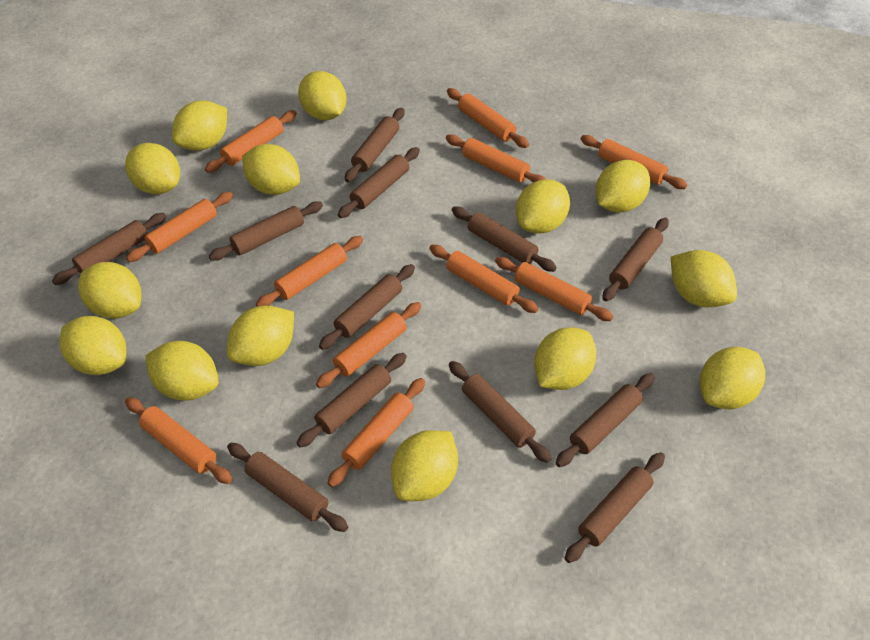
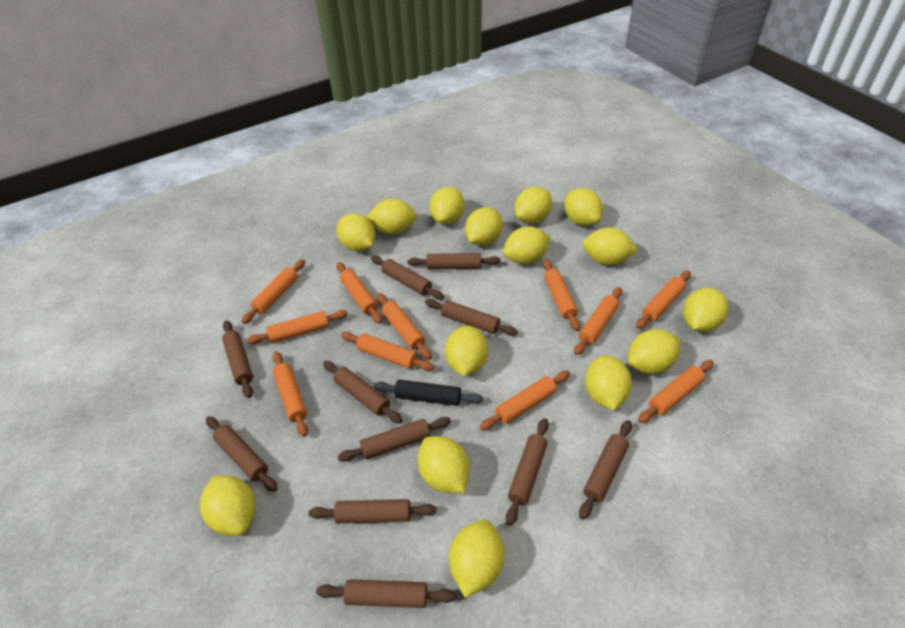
black rolling pin: none = 0 -> [373,380,483,406] = 1
brown rolling pin: [52,213,166,285] [209,201,323,261] [227,443,348,532] [297,353,407,448] [319,264,415,350] [338,147,420,218] [345,108,405,182] [449,361,552,463] [452,207,557,272] [556,373,655,467] [565,452,665,563] [602,218,669,301] = 12 -> [206,416,278,492] [222,320,253,398] [308,499,437,523] [316,579,456,608] [323,361,402,424] [338,417,451,462] [371,256,444,300] [408,253,501,269] [425,299,518,336] [506,418,549,525] [579,420,632,520] = 11
yellow lemon: [59,316,126,375] [78,262,141,319] [125,143,180,194] [145,341,219,401] [172,100,227,151] [227,306,294,366] [242,144,300,195] [298,71,347,120] [391,430,458,501] [516,179,570,234] [534,327,597,390] [596,160,650,213] [671,250,737,307] [700,347,765,409] = 14 -> [200,476,256,536] [337,213,375,251] [366,199,417,234] [417,436,470,493] [430,187,465,225] [445,326,488,376] [449,520,505,598] [465,207,503,246] [503,226,551,264] [514,187,552,223] [564,188,603,226] [582,227,638,265] [585,355,632,410] [628,329,680,374] [683,287,728,332] = 15

